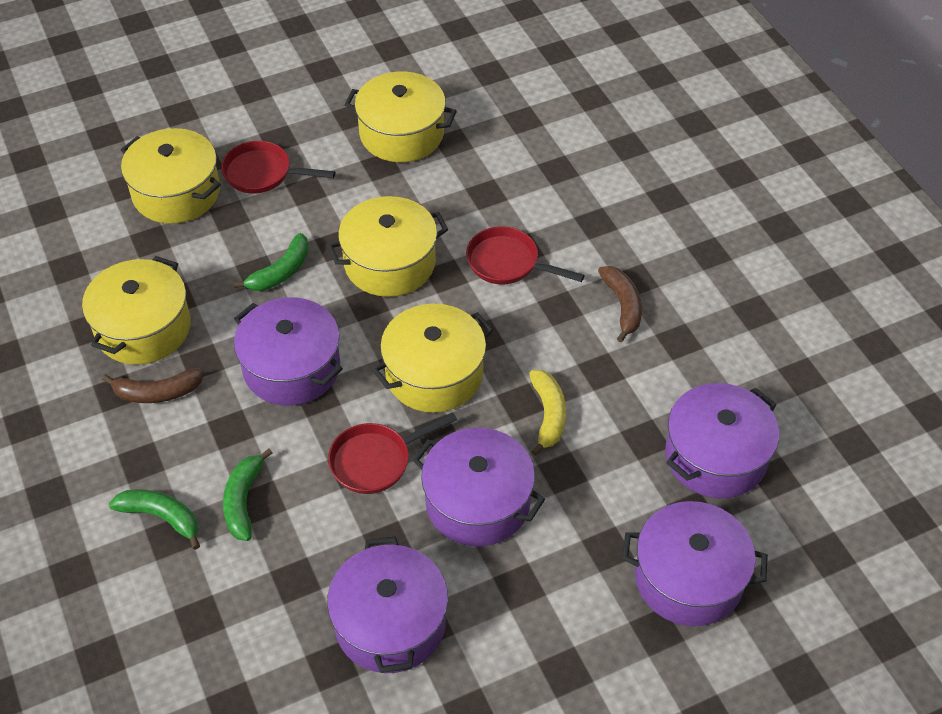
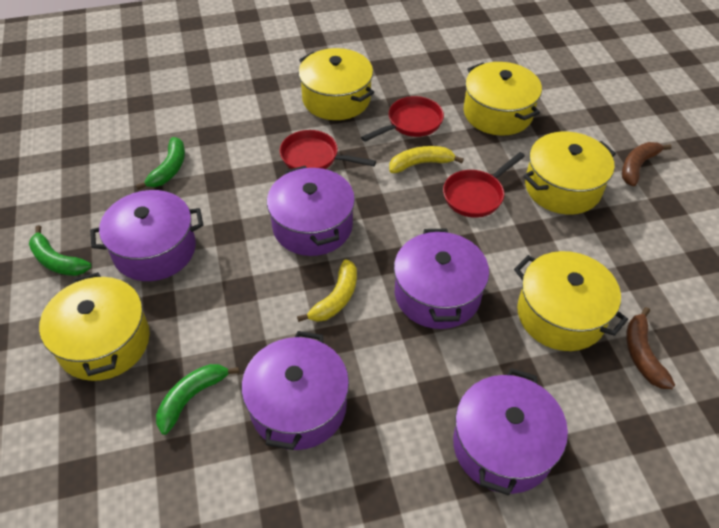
yellow banana: [529,370,566,456] = 1 -> [297,259,357,322] [389,146,464,173] = 2

